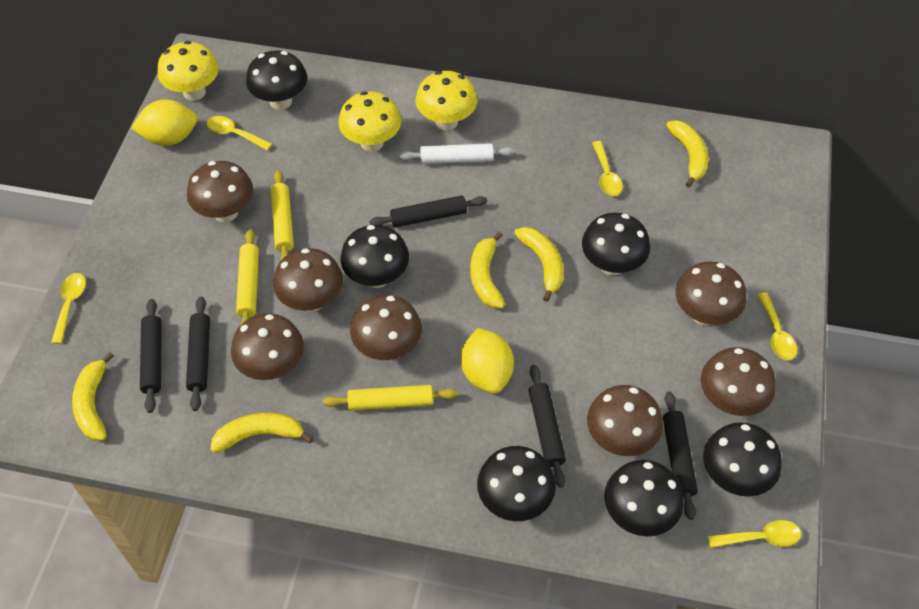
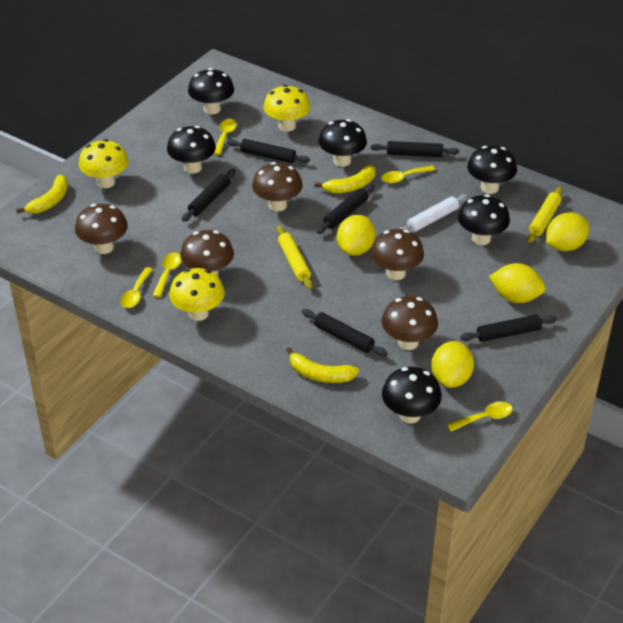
black rolling pin: [140,299,162,413] [186,297,210,411] [369,195,487,227] [529,365,566,488] [663,392,698,520] = 5 -> [182,169,236,222] [227,139,310,163] [302,309,388,356] [316,184,375,234] [371,141,459,157] [460,315,557,342] = 6
brown mushroom: [187,161,253,222] [231,313,304,380] [273,248,343,312] [350,295,422,360] [587,385,663,456] [676,262,746,326] [701,347,776,416] = 7 -> [75,204,128,254] [180,230,234,276] [252,162,303,212] [371,229,424,280] [381,296,438,350] = 5
yellow banana: [72,352,114,441] [210,413,313,453] [470,231,505,308] [514,227,564,302] [666,120,708,187] = 5 -> [16,175,68,214] [286,347,359,383] [315,165,376,193] = 3
yellow lemon: [131,99,198,146] [461,328,514,394] = 2 -> [337,215,376,256] [431,341,474,388] [489,263,546,303] [546,212,589,251] = 4
yellow rolling pin: [236,229,259,325] [271,170,294,261] [323,385,458,411] = 3 -> [277,226,313,289] [527,187,563,243] = 2

